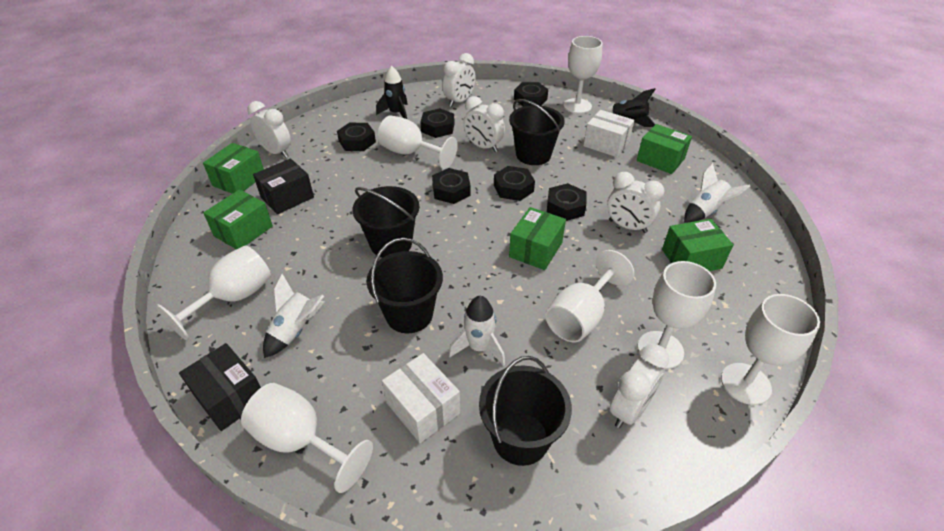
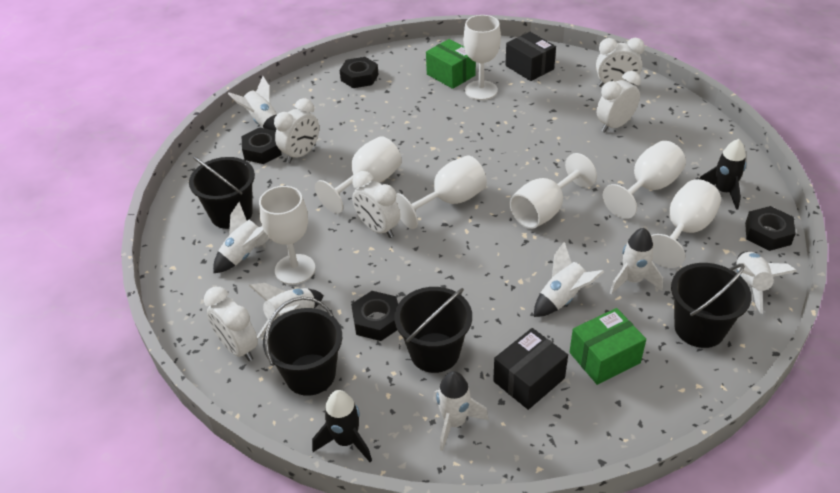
black nut: [337,123,376,151] [420,108,455,138] [432,168,471,204] [494,166,535,201] [514,82,548,107] [547,183,586,221] = 6 -> [242,127,282,164] [340,57,379,88] [351,291,398,341] [745,206,796,251] = 4
green box: [203,143,264,194] [203,190,273,249] [509,207,566,270] [637,124,692,174] [662,219,733,271] = 5 -> [426,39,476,89] [570,308,646,385] = 2
white box: [382,353,460,443] [583,110,634,157] = 2 -> none = 0
white rocket: [263,274,324,358] [448,296,505,366] [684,163,750,223] = 3 -> [213,202,270,273] [228,76,277,131] [249,283,324,338] [433,371,489,451] [534,242,604,317] [610,228,663,295] [737,251,797,314] = 7

